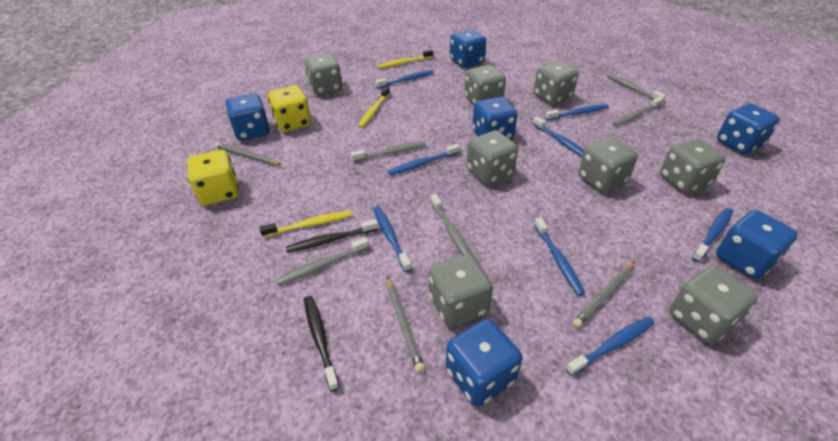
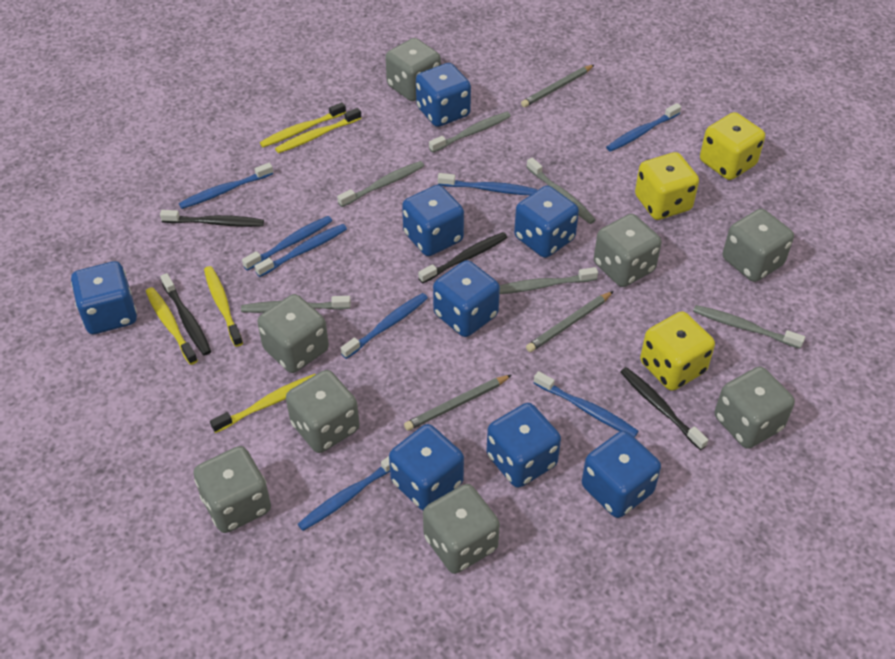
black toothbrush: [286,219,378,253] [304,296,340,392] = 2 -> [160,210,264,227] [160,273,211,356] [418,232,508,283] [620,367,708,450] = 4
blue dice: [226,93,270,141] [446,319,523,407] [450,29,486,68] [472,97,517,140] [716,210,798,279] [717,103,780,154] = 6 -> [71,261,137,334] [389,424,464,510] [402,185,464,256] [416,63,471,127] [433,260,500,337] [486,403,561,488] [514,185,579,258] [582,431,661,518] = 8
grey toothbrush: [276,237,369,286] [351,141,426,162] [430,194,472,255] [607,74,666,102] [612,97,664,126] = 5 -> [241,296,351,313] [337,161,424,207] [429,112,511,153] [499,267,598,294] [527,158,596,224] [693,305,805,349] = 6
yellow dice: [187,150,239,205] [268,85,311,132] = 2 -> [635,152,699,220] [640,311,715,391] [700,112,765,180] = 3
yellow toothbrush: [259,210,352,237] [358,87,390,128] [377,50,434,68] = 3 -> [146,287,198,365] [204,266,243,347] [210,374,316,433] [260,102,346,147] [275,108,362,153] = 5

